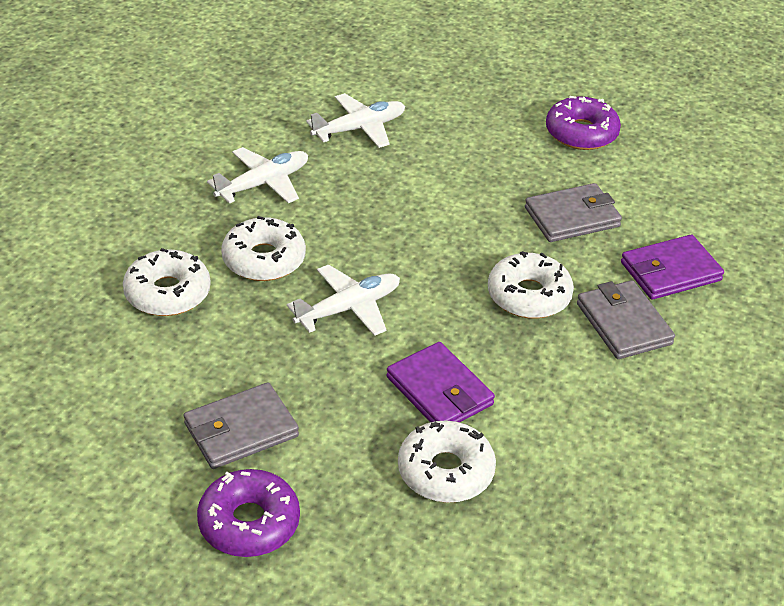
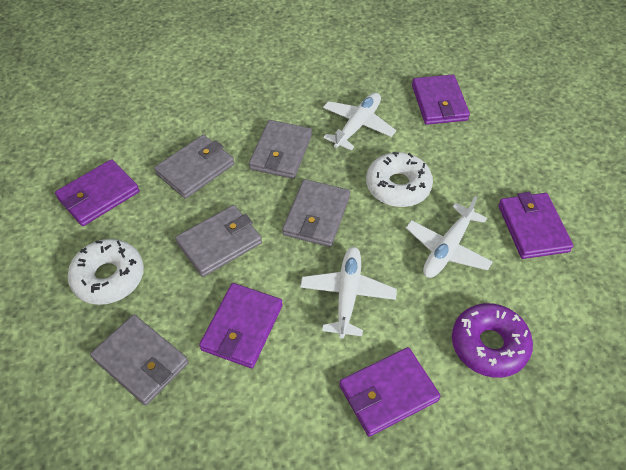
grey wallet: [184,382,299,469] [525,183,622,242] [577,280,675,359] = 3 -> [90,315,189,405] [154,135,234,199] [175,205,262,277] [249,120,312,179] [282,179,350,247] = 5
purple donut: [197,469,300,557] [546,96,621,150] = 2 -> [452,303,533,378] = 1
purple wallet: [386,342,495,422] [621,235,724,300] = 2 -> [55,159,139,226] [199,283,283,368] [339,347,441,437] [412,74,470,125] [498,192,573,259] = 5
white donut: [123,248,211,316] [221,216,306,281] [398,421,496,503] [488,251,574,319] = 4 -> [68,239,144,305] [366,152,433,207] = 2

